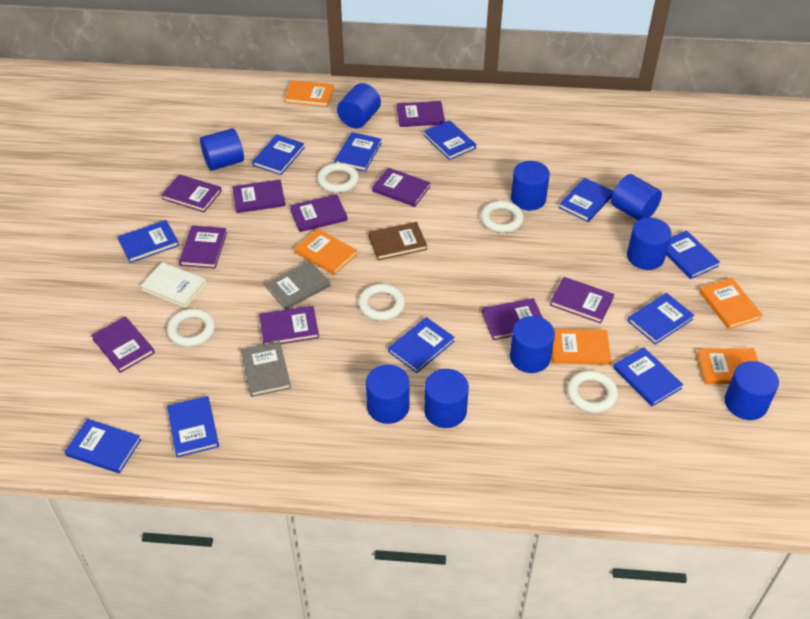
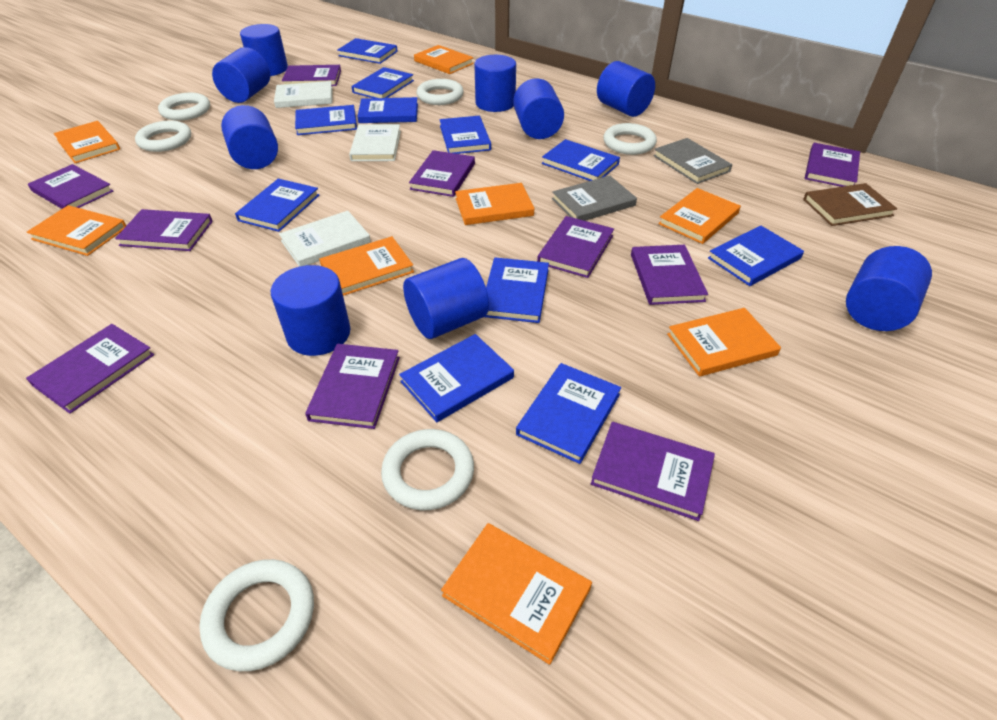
orange book: [284,80,334,107] [295,229,357,275] [552,329,611,365] [697,348,758,384] [699,278,762,329] = 5 -> [27,205,126,256] [54,121,120,163] [319,236,414,296] [414,45,474,74] [441,523,592,665] [455,183,534,225] [658,188,741,244] [667,308,781,377] = 8
white book: [141,262,206,308] = 1 -> [274,81,333,108] [279,211,371,266] [349,124,401,161] = 3
white ring: [167,308,215,347] [317,163,359,193] [358,284,405,321] [481,201,524,233] [567,370,618,413] = 5 -> [135,120,191,152] [158,92,210,121] [199,559,314,671] [381,429,474,510] [417,79,464,105] [603,123,657,155] = 6

